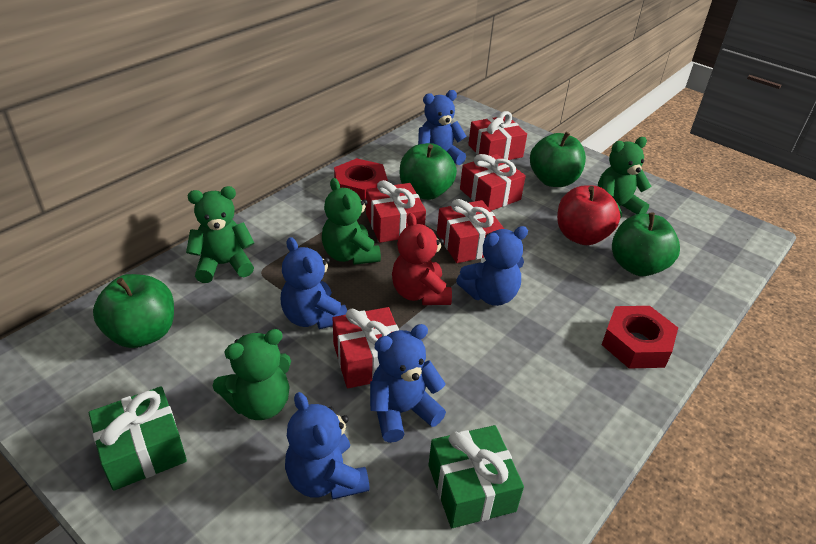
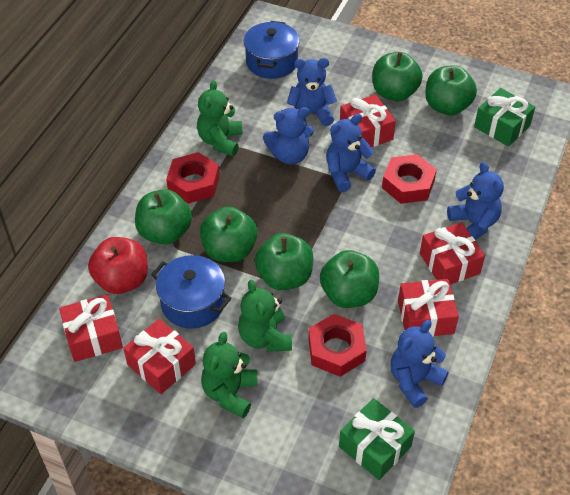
blue pot: none = 0 -> [151,255,232,329] [244,21,300,79] = 2
green apple: [93,274,174,348] [400,143,457,200] [530,132,586,187] [612,213,680,276] = 4 -> [135,189,192,244] [200,206,258,262] [255,233,313,290] [320,250,379,308] [372,52,423,101] [425,65,477,115] = 6
green teddy bear: [186,186,254,283] [212,329,291,420] [322,178,381,265] [598,137,651,219] = 4 -> [197,80,243,156] [201,332,257,418] [238,280,292,352] = 3
red nut: [334,158,388,201] [602,306,678,369] = 2 -> [166,152,220,204] [308,314,367,377] [382,154,437,204] = 3
red teddy bear: [392,213,452,305] = 1 -> none = 0

